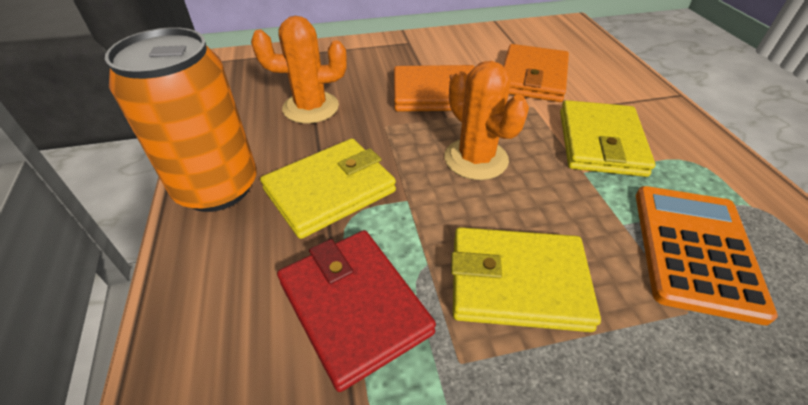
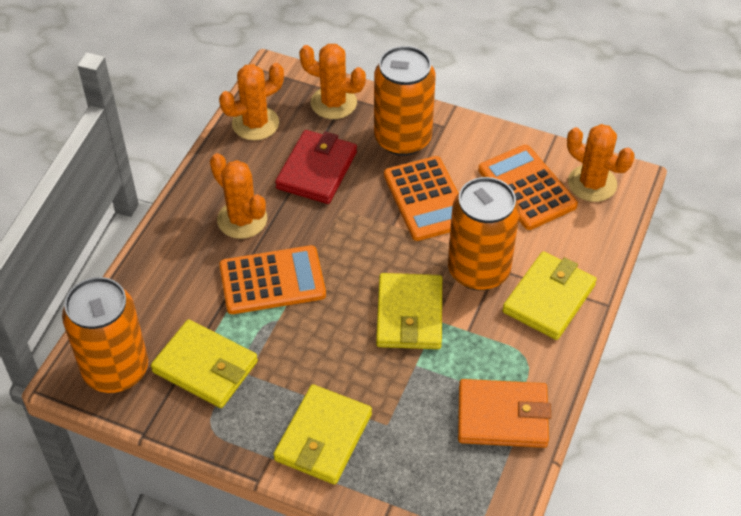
orange cactus: [251,16,347,124] [444,61,529,180] = 2 -> [210,153,267,239] [219,63,284,140] [299,44,366,119] [567,124,634,202] = 4
orange calculator: [636,186,778,325] = 1 -> [219,245,326,314] [384,156,459,241] [478,145,578,230] = 3
orange can: [105,27,257,212] = 1 -> [62,277,148,393] [374,46,436,156] [448,177,520,291] = 3
orange wallet: [394,65,475,112] [503,44,569,102] = 2 -> [458,379,551,448] = 1
yellow wallet: [260,138,396,239] [451,227,601,332] [560,100,656,177] = 3 -> [151,319,258,408] [273,384,372,485] [376,273,442,349] [502,251,597,340] = 4

